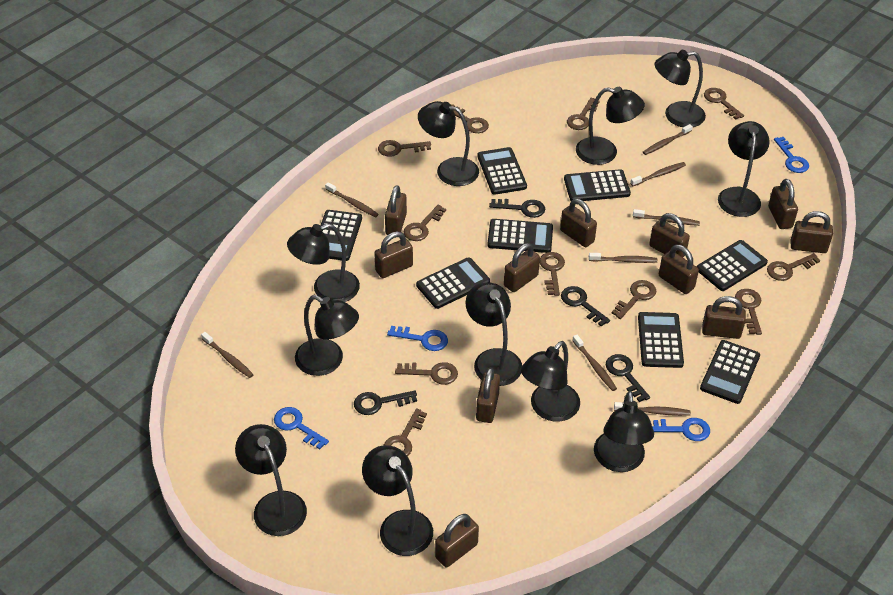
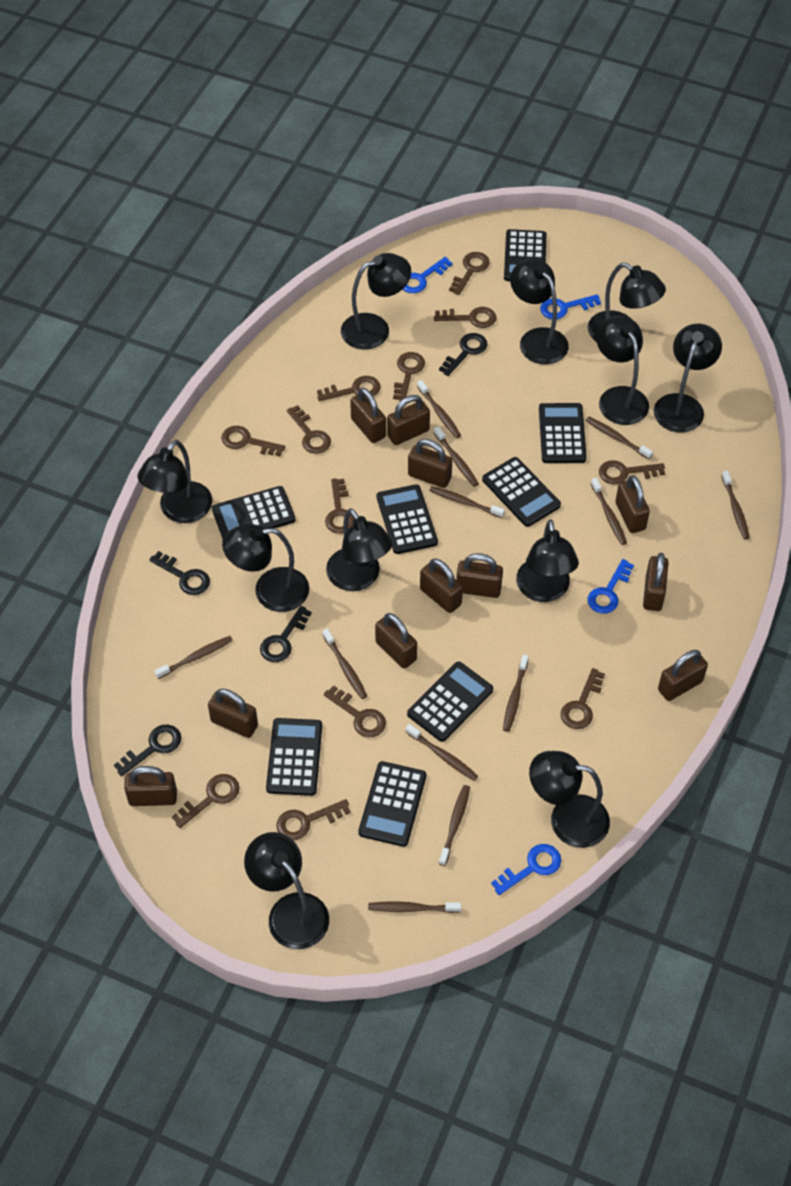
brown key: [378,140,431,157] [384,408,427,456] [395,362,458,385] [403,205,446,241] [451,104,489,133] [540,252,565,296] [567,98,599,130] [612,280,656,319] [704,88,744,120] [735,289,762,335] [767,253,820,281] = 11 -> [172,774,240,828] [221,426,285,456] [276,799,351,840] [287,405,331,454] [317,376,380,401] [324,685,386,737] [325,478,354,534] [393,352,425,401] [434,307,496,328] [449,252,490,295] [561,668,605,729] [599,460,665,484] = 12
brown toothbrush: [201,332,254,378] [325,182,379,217] [572,335,617,391] [589,253,658,263] [614,402,691,416] [630,162,686,186] [633,209,700,226] [643,124,693,155] = 8 -> [155,636,233,679] [323,629,367,699] [368,901,461,913] [406,724,478,781] [417,380,461,438] [429,486,505,518] [434,426,479,487] [439,785,470,866] [503,654,529,732] [586,417,653,459] [591,478,627,545] [721,471,750,540] = 12

